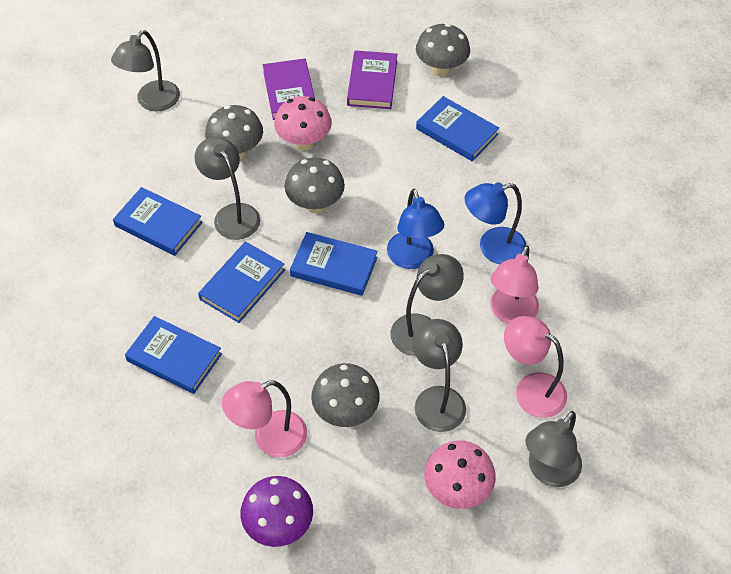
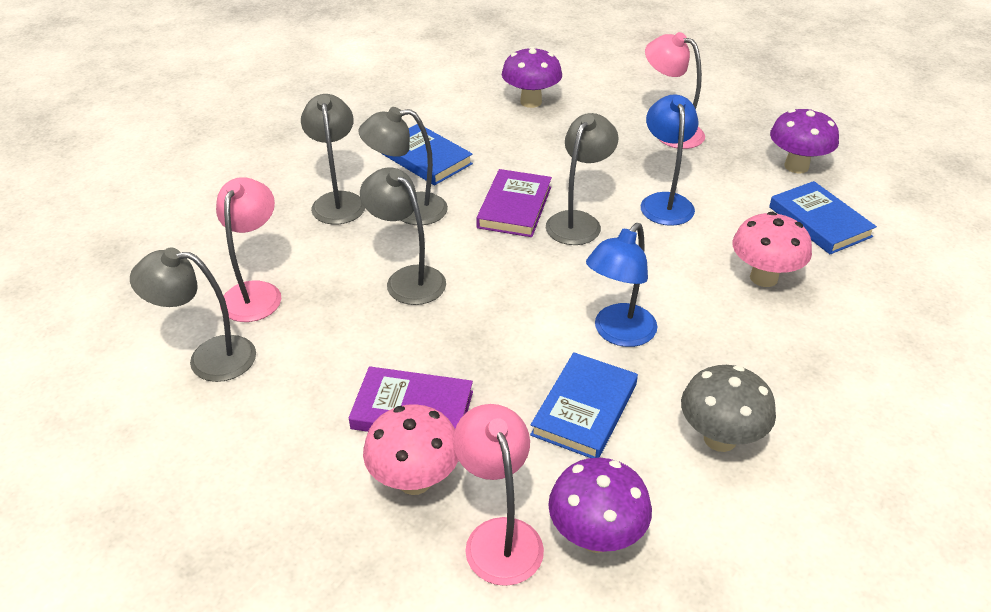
blue book: [113,187,203,256] [125,316,222,394] [198,241,285,323] [290,232,378,296] [416,96,499,161] = 5 -> [381,124,473,185] [530,352,638,458] [769,181,877,255] = 3
grey mushroom: [205,105,263,159] [285,158,345,213] [311,363,380,427] [416,24,470,77] = 4 -> [681,365,776,452] = 1
purple mushroom: [241,476,313,547] = 1 -> [502,46,562,108] [548,458,652,553] [770,109,839,174] = 3

